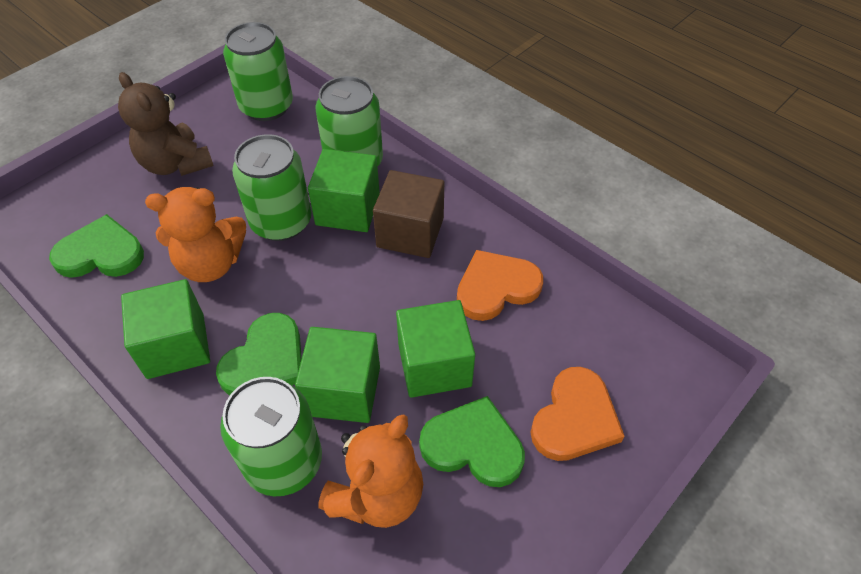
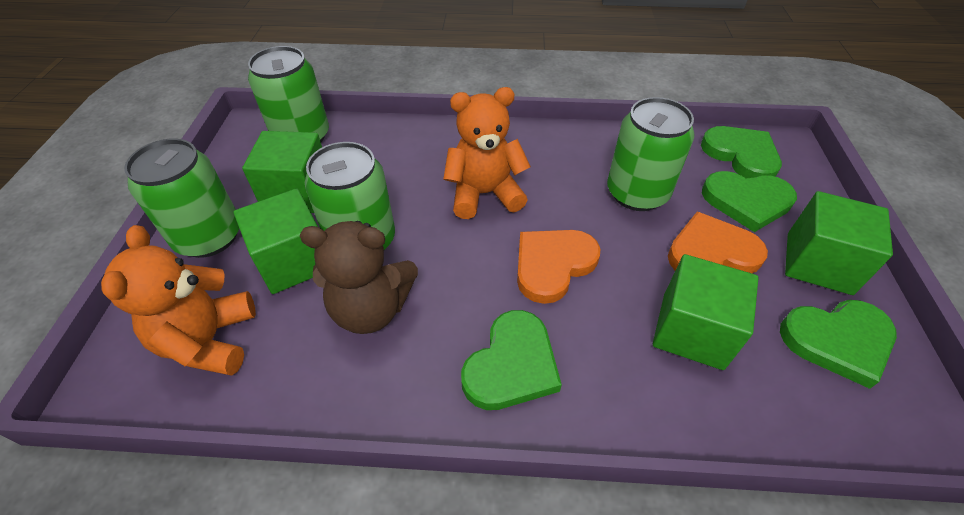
brown cube: [373,170,444,258] = 1 -> none = 0
green heart: [49,214,144,278] [216,313,302,395] [419,396,525,487] = 3 -> [461,310,562,410] [701,126,782,179] [702,171,797,232] [780,300,897,389] = 4

